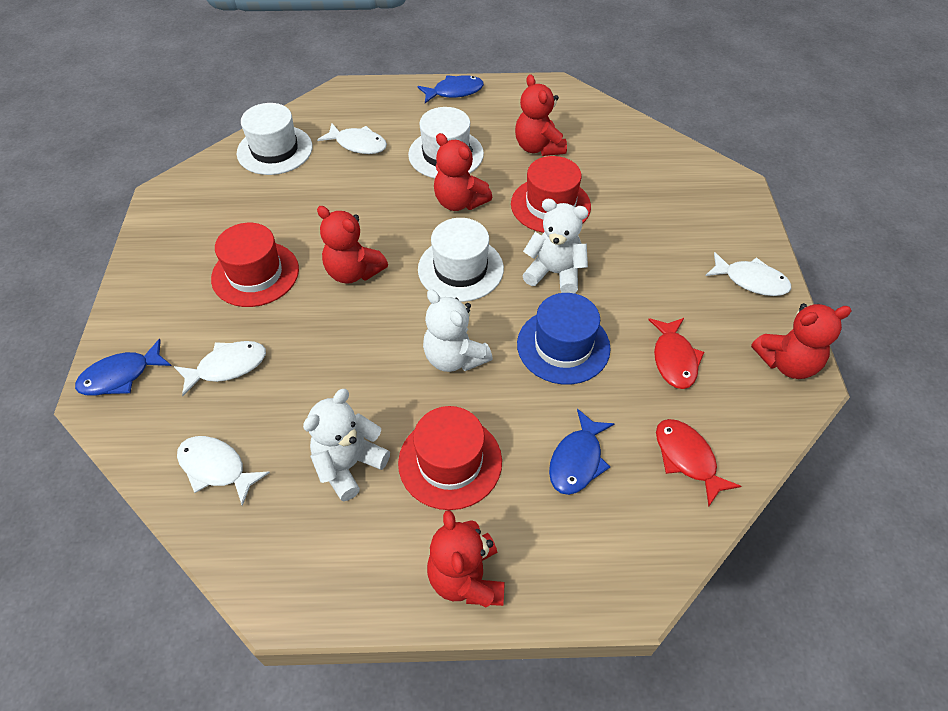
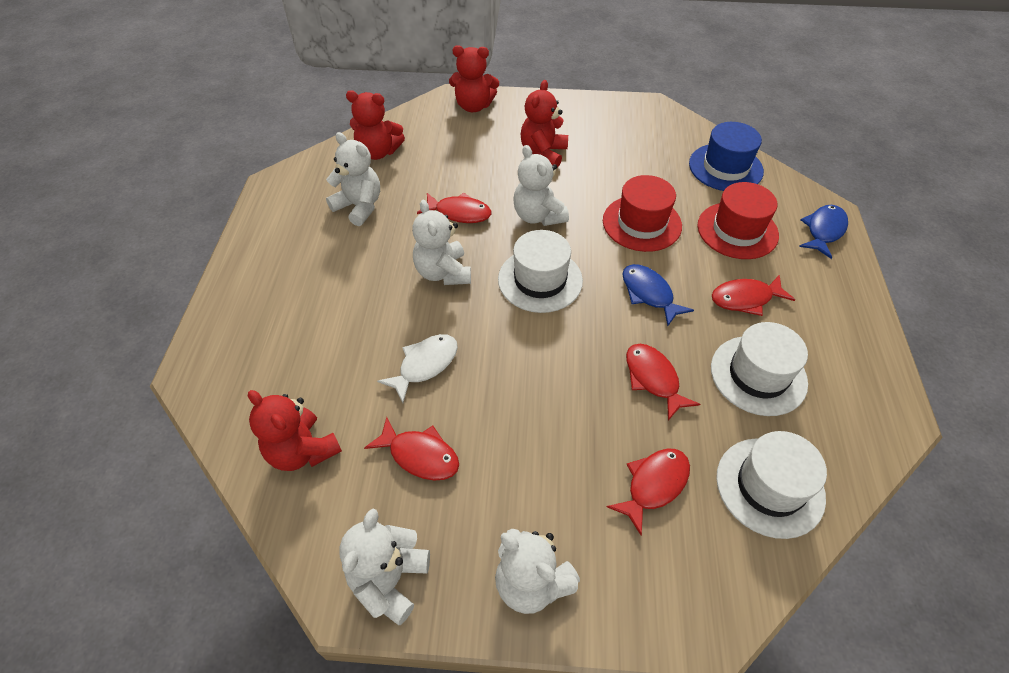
blue fish: [75,339,171,396] [418,75,484,103] [549,409,614,495] = 3 -> [622,264,694,326] [799,205,848,259] = 2
red fish: [648,318,704,389] [656,419,741,506] = 2 -> [364,417,459,480] [417,192,491,223] [607,448,690,535] [626,344,700,421] [712,275,795,316] = 5
red hat: [211,223,299,307] [398,406,502,510] [511,156,591,233] = 3 -> [603,175,682,252] [698,182,779,259] = 2
red teddy bear: [317,206,388,284] [427,510,505,607] [434,133,492,211] [515,74,567,156] [751,303,851,379] = 5 -> [248,390,342,471] [346,90,405,160] [449,45,499,112] [520,80,568,168] = 4
white fish: [174,341,266,396] [177,436,270,506] [317,123,387,154] [705,252,791,296] = 4 -> [377,334,458,403] = 1
white teddy bear: [303,389,390,501] [423,289,493,372] [522,199,588,294] = 3 -> [326,132,380,226] [340,509,430,625] [412,200,471,285] [495,529,580,614] [513,145,569,226] = 5

